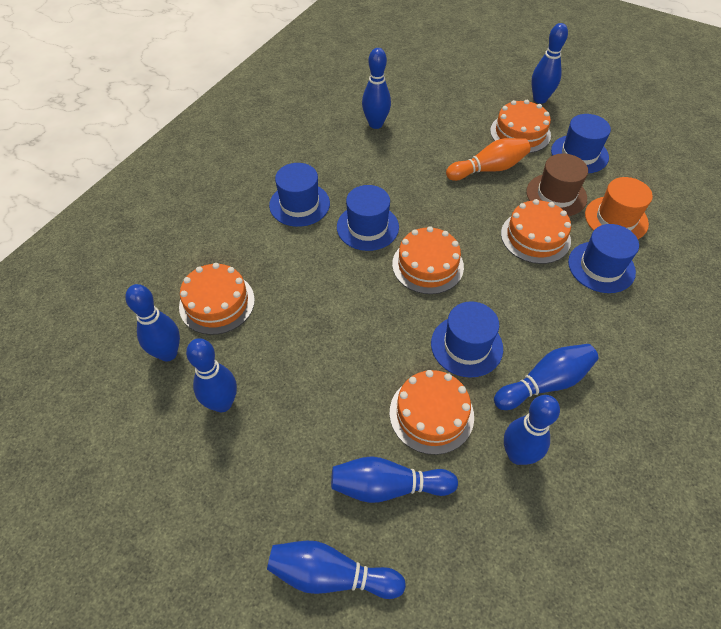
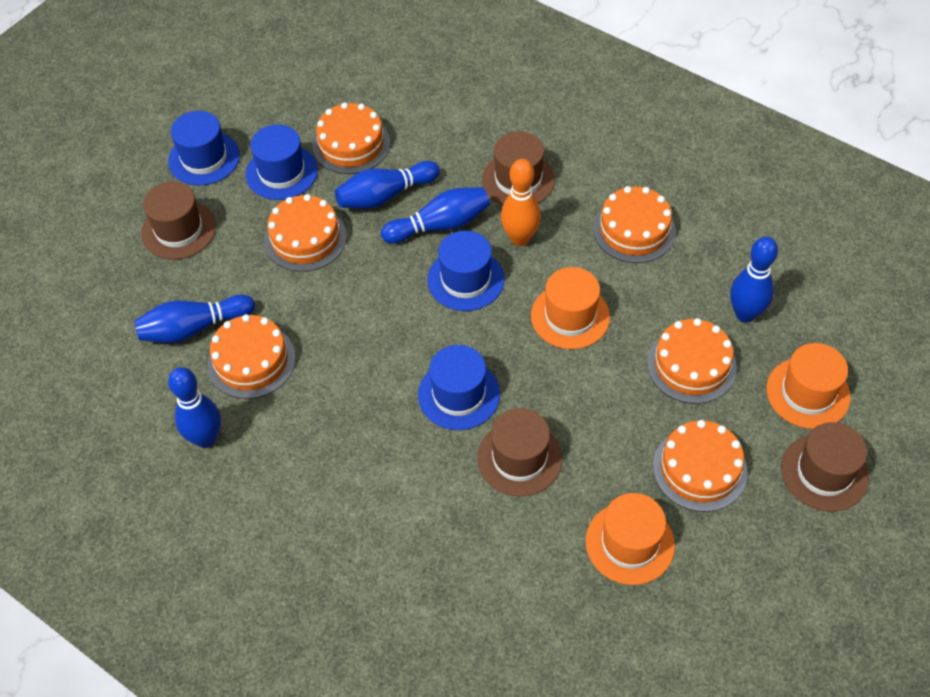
blue bowling pin: [125,284,180,362] [186,338,237,412] [267,541,406,599] [331,456,458,503] [362,48,391,129] [494,344,599,410] [504,395,560,465] [531,23,568,104] = 8 -> [134,295,255,343] [168,367,221,448] [335,161,440,209] [381,187,490,244] [730,237,778,323] = 5
blue hat: [269,163,330,227] [337,185,399,251] [431,301,503,378] [551,114,611,173] [568,224,639,293] = 5 -> [168,111,240,186] [245,124,318,200] [418,345,500,430] [427,231,505,311] = 4
brown hat: [526,154,588,216] = 1 -> [141,182,216,260] [477,408,562,497] [482,132,555,205] [781,422,869,512] = 4
orange cake: [179,263,255,335] [389,370,474,455] [392,226,464,294] [490,100,551,153] [501,199,571,264] = 5 -> [208,314,296,399] [265,194,347,272] [313,102,390,174] [593,186,676,263] [647,318,737,404] [653,420,748,512] = 6
orange hat: [585,177,653,239] = 1 -> [531,267,610,349] [586,493,675,585] [766,343,851,429] = 3

